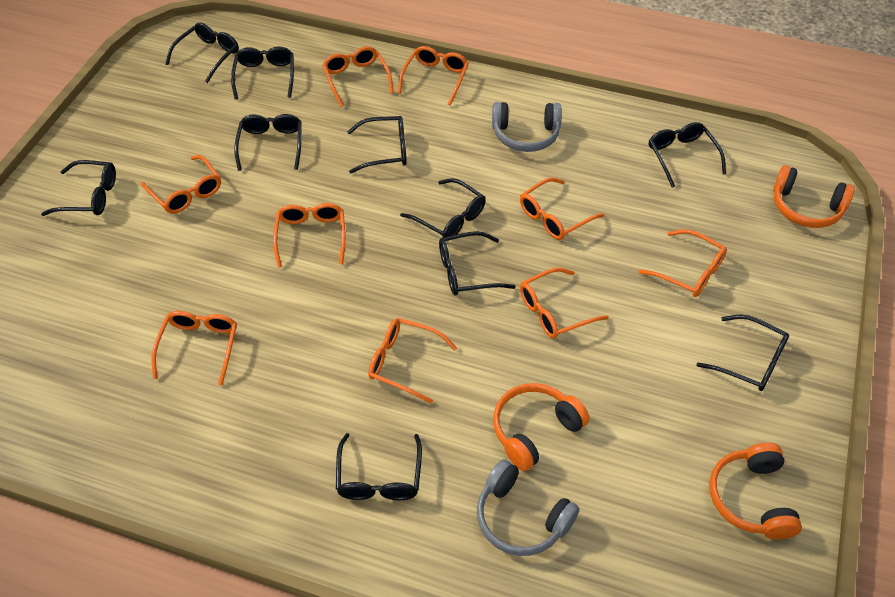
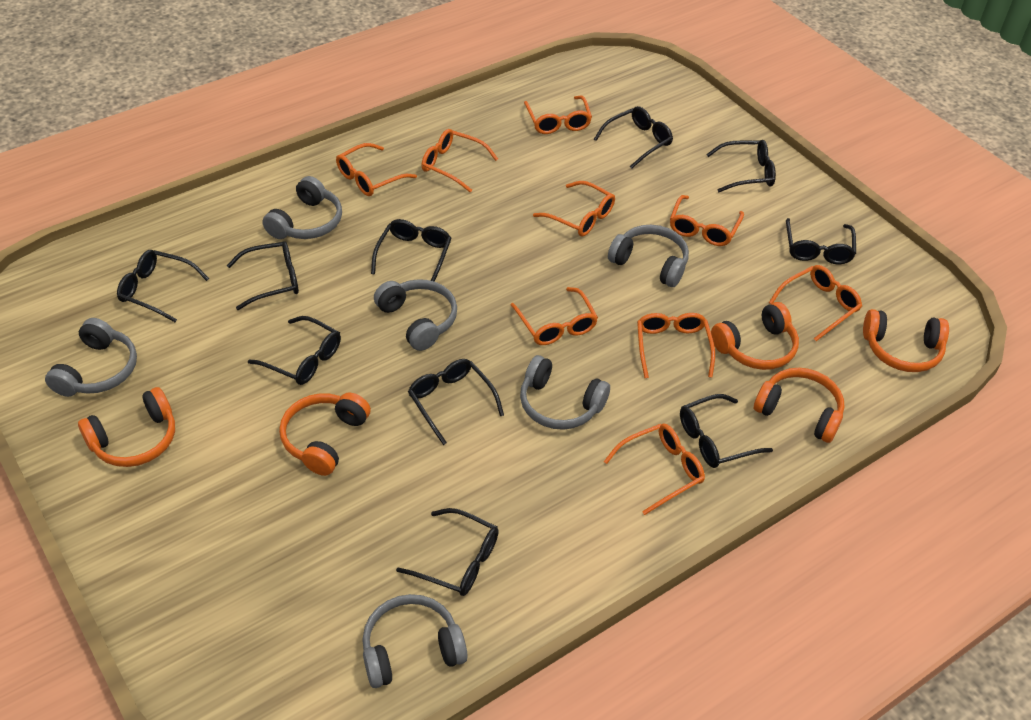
grey headphones: [477,459,579,556] [492,102,562,152] = 2 -> [45,318,137,397] [262,176,342,239] [362,594,468,688] [374,279,457,351] [520,355,610,430] [608,225,689,287] = 6
orange headphones: [493,383,590,471] [709,442,802,539] [773,165,855,228] = 3 -> [78,387,175,467] [279,392,371,476] [711,302,799,370] [754,368,844,443] [863,309,949,372] = 5

